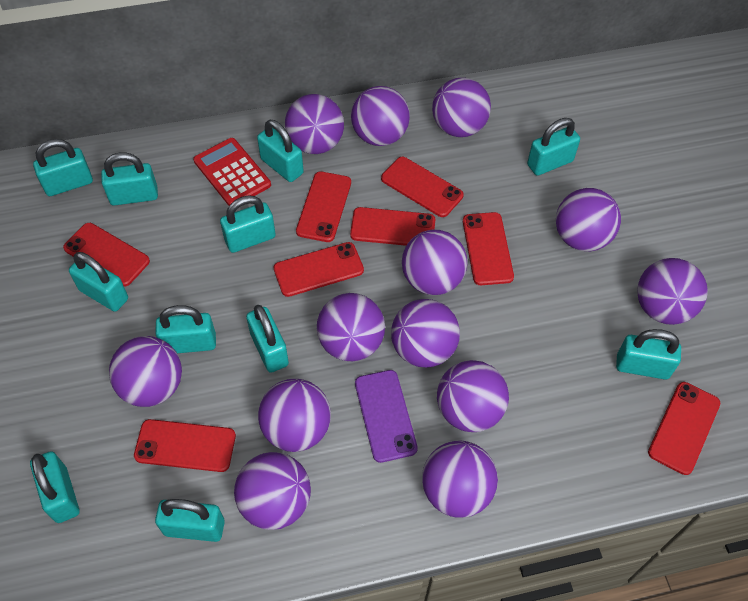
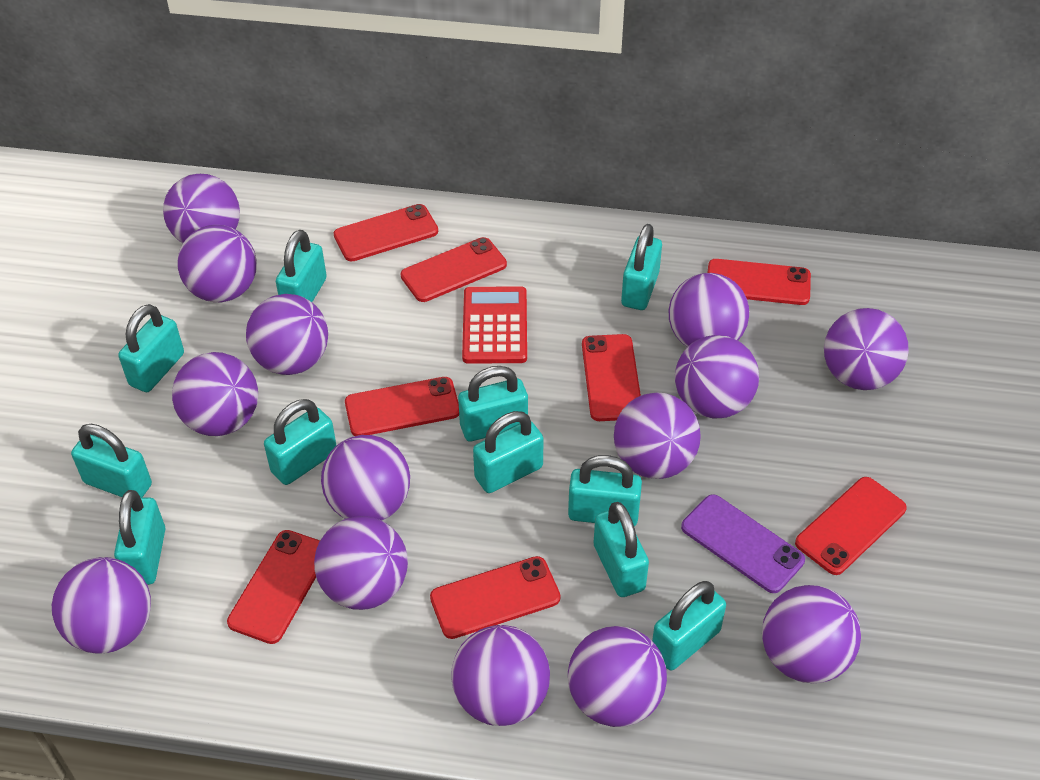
purple ball: [109,336,182,407] [234,452,311,530] [258,379,331,452] [285,94,344,154] [317,293,385,361] [351,86,410,146] [391,299,460,368] [402,230,467,295] [422,441,498,518] [432,78,491,137] [437,360,509,432] [556,188,621,251] [637,258,708,325] = 13 -> [52,557,151,654] [163,174,240,243] [172,352,258,436] [178,225,257,302] [246,294,328,375] [314,516,408,610] [321,435,410,520] [451,625,550,726] [568,626,667,727] [614,392,701,479] [669,273,749,347] [675,335,759,418] [762,585,861,684] [824,308,909,390] = 14

